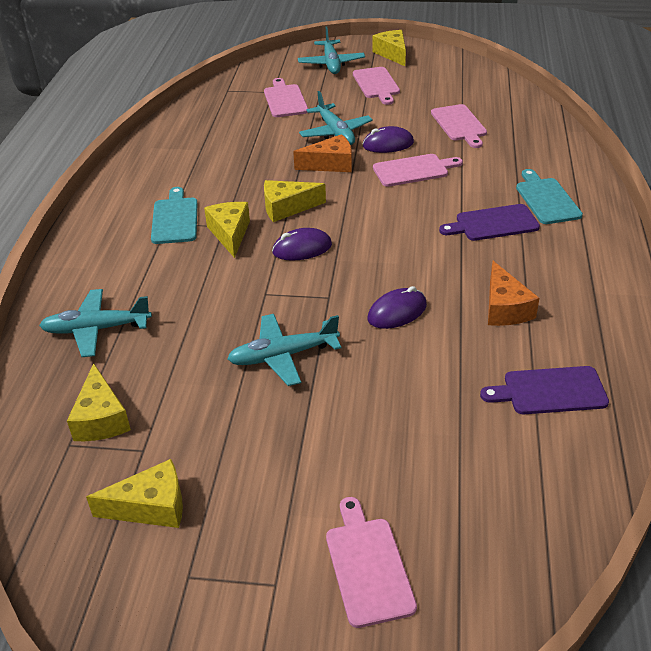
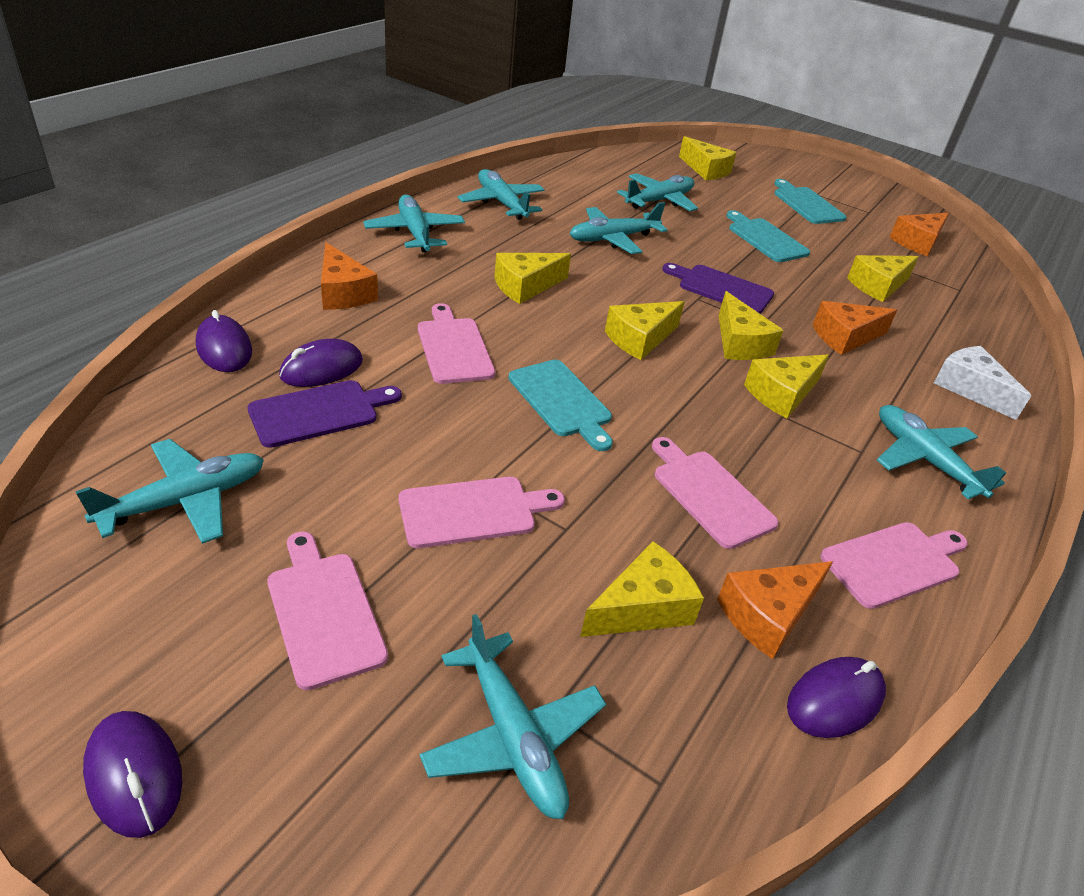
orange cheese: [293,134,352,172] [488,261,539,326] = 2 -> [321,242,378,310] [717,561,833,659] [813,301,897,355] [890,213,949,256] = 4
purple mouse: [272,228,332,261] [363,126,414,153] [368,286,427,329] = 3 -> [83,711,182,838] [196,310,252,372] [279,339,363,387] [787,657,886,738] = 4
turquoise cutting board: [151,187,198,244] [516,169,583,224] = 2 -> [508,360,613,451] [726,210,810,262] [774,179,847,224] = 3
turquoise plane: [39,289,152,357] [227,314,341,386] [298,27,365,74] [299,91,373,145] = 4 -> [75,439,264,544] [363,195,465,252] [420,614,606,819] [458,169,545,220] [570,202,667,254] [617,173,698,211] [877,405,1006,499] = 7
white cheese: none = 0 -> [934,346,1031,420] = 1
yellow cheese: [67,363,131,441] [86,459,183,528] [204,202,250,258] [264,180,326,222] [372,30,406,66] = 5 -> [494,253,571,304] [580,541,704,637] [605,301,684,360] [679,136,737,180] [719,291,784,360] [744,354,829,418] [847,255,919,302] = 7

